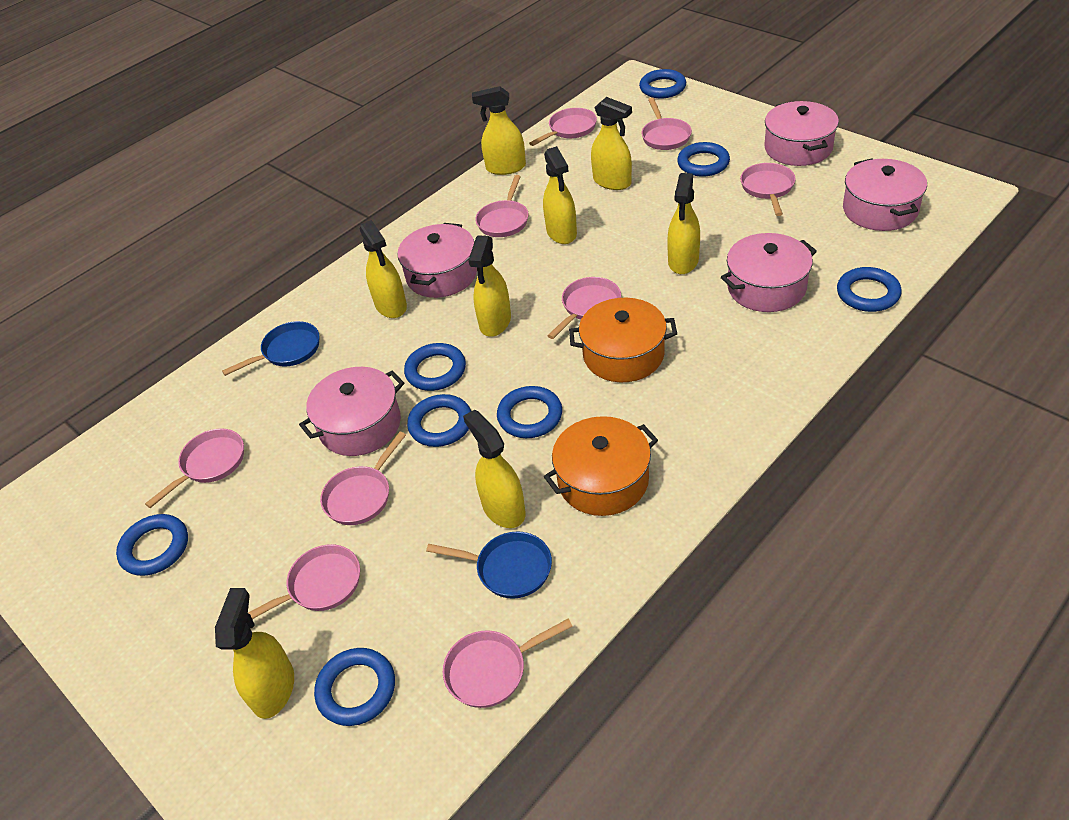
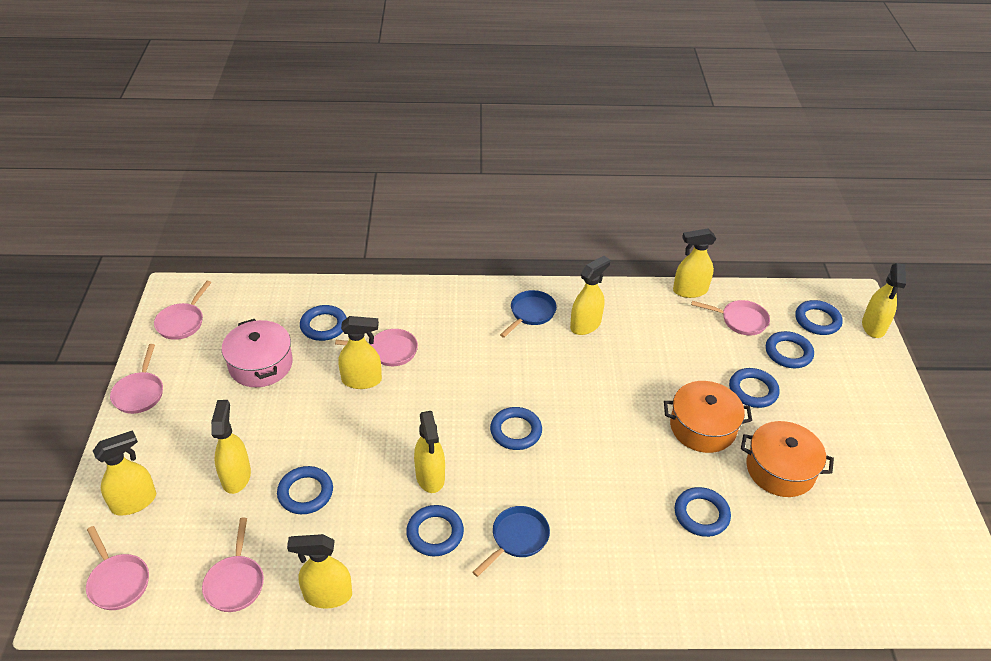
pink pan: [145,428,244,508] [248,544,360,619] [320,432,406,525] [443,619,573,708] [475,175,528,237] [529,108,597,146] [547,277,621,339] [641,98,692,150] [740,163,796,216] = 9 -> [86,526,149,610] [110,344,163,414] [154,281,211,340] [202,518,264,612] [335,329,418,366] [691,300,770,335] = 6
pink pot: [299,367,404,456] [397,223,477,298] [721,233,817,312] [764,101,839,166] [843,158,927,231] = 5 -> [222,319,293,387] = 1

